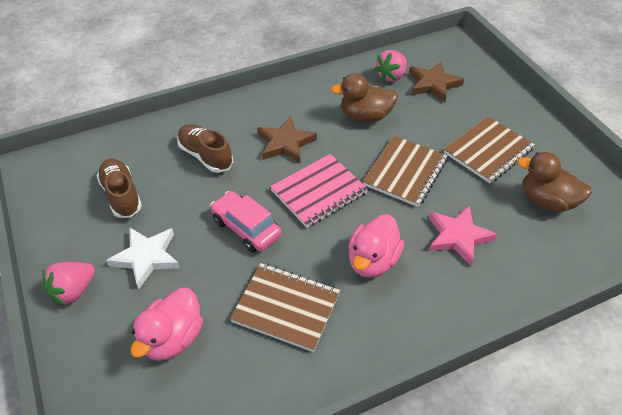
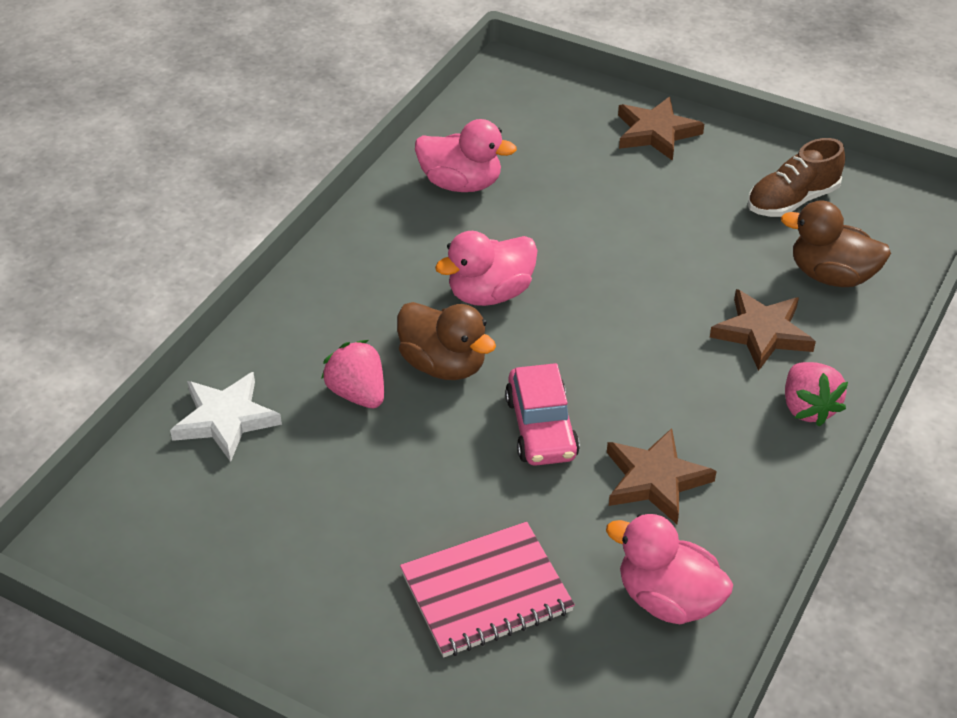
brown notebook: [230,263,340,352] [363,136,448,207] [444,116,535,184] = 3 -> none = 0
brown shoe: [97,159,142,218] [177,124,233,173] = 2 -> [747,138,845,217] = 1
brown star: [257,116,317,164] [409,62,464,102] = 2 -> [607,428,717,524] [618,97,704,161] [710,289,816,371] = 3
pink duck: [131,288,203,361] [348,214,404,278] = 2 -> [415,119,517,192] [435,231,538,306] [606,514,733,624] = 3
pink star: [429,205,497,266] = 1 -> none = 0

